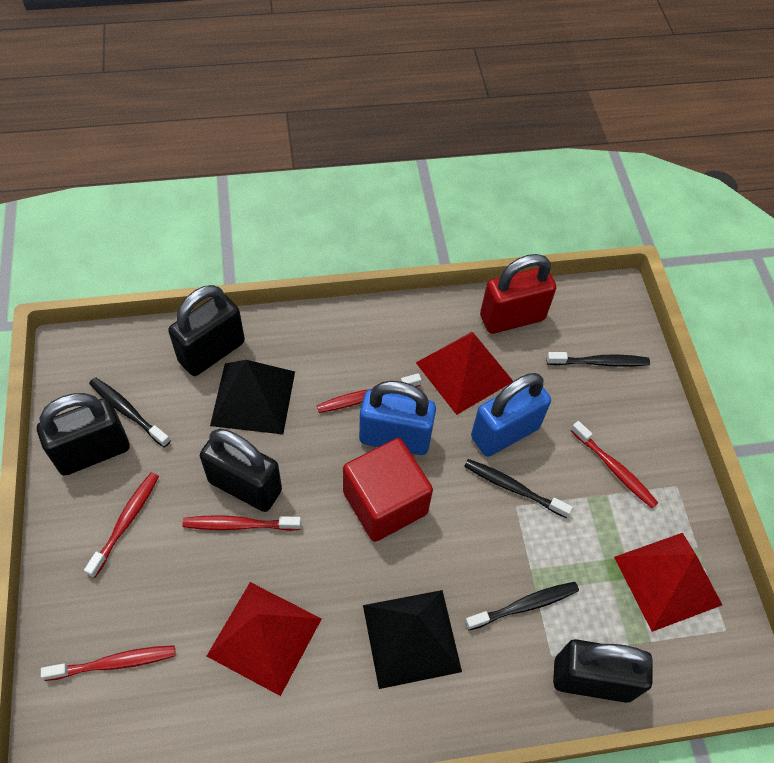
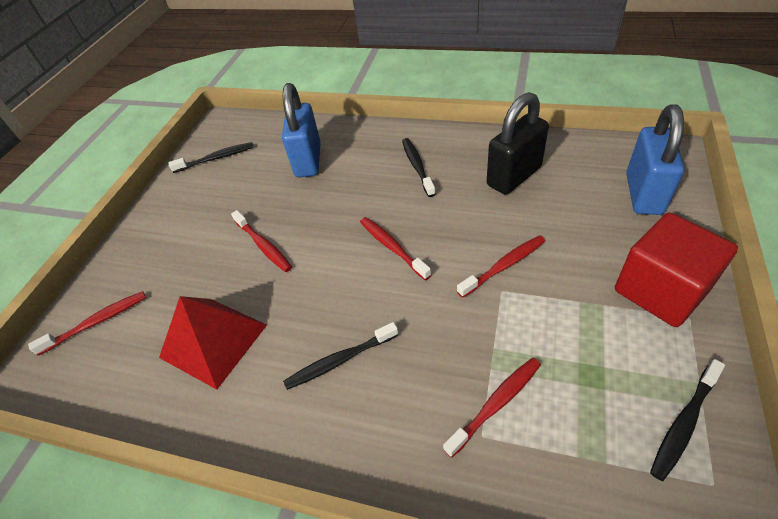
black padlock: [37,393,130,476] [168,285,245,376] [200,429,282,512] [553,639,652,703] = 4 -> [487,92,549,194] = 1
black pyramid: [210,360,295,434] [363,590,462,689] = 2 -> none = 0
red padlock: [480,254,556,334] = 1 -> none = 0
red pyramid: [207,582,322,696] [416,332,513,415] [614,533,722,632] = 3 -> [159,296,267,390] = 1

